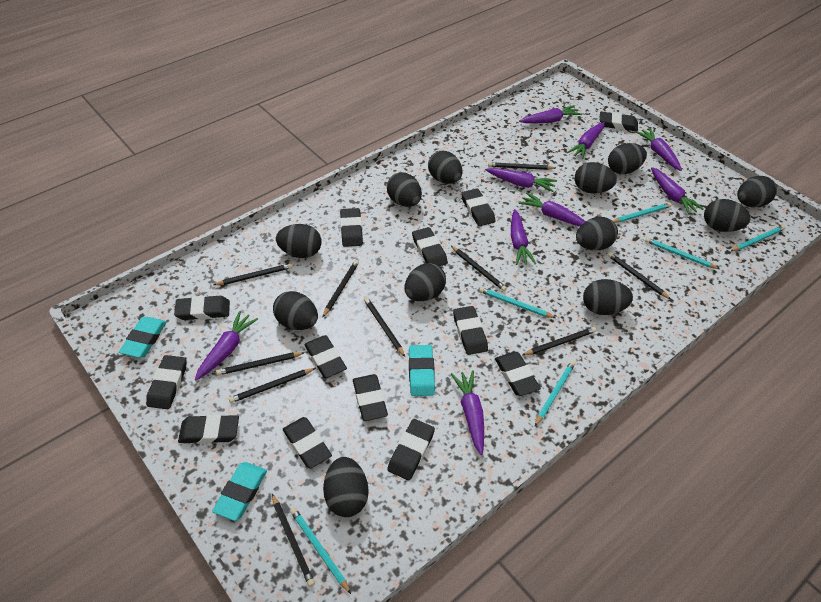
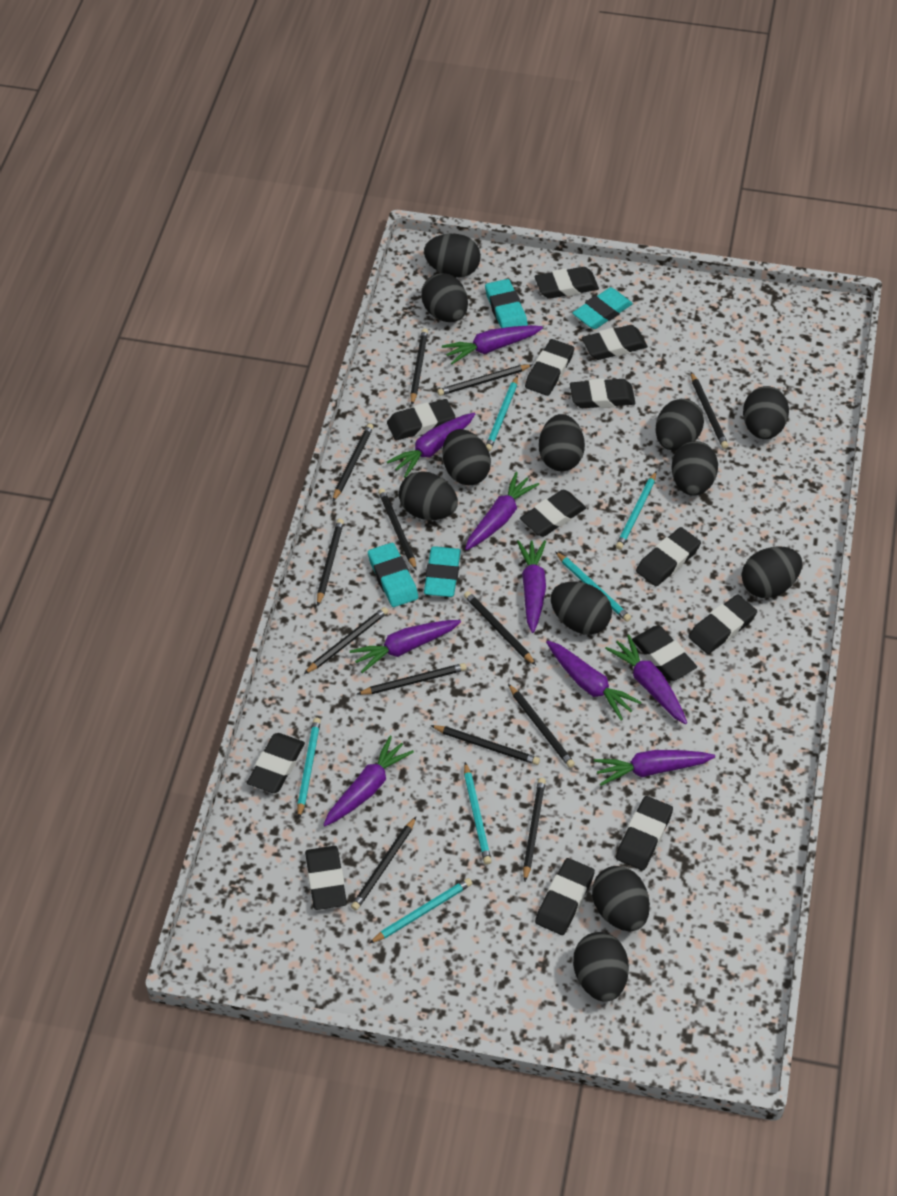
black pencil: [214,263,292,285] [216,352,305,375] [229,368,316,403] [272,494,315,587] [323,260,359,317] [364,297,405,357] [451,246,507,291] [488,162,555,170] [522,327,596,355] [608,252,671,299] = 10 -> [304,607,388,674] [317,519,344,606] [333,423,374,501] [351,817,416,911] [357,663,467,695] [378,488,417,570] [410,328,428,405] [430,725,540,765] [437,364,532,396] [464,591,536,665] [508,684,575,768] [523,778,546,882] [691,372,728,449] = 13
turquoise eraser: [119,317,167,358] [212,462,267,521] [409,345,435,396] = 3 -> [368,543,418,607] [424,546,461,597] [485,279,528,328] [572,287,633,329] = 4

